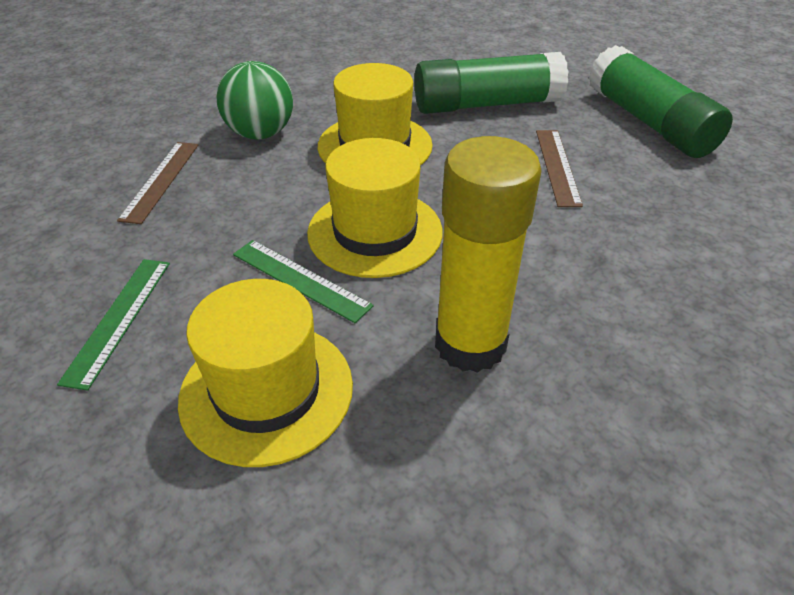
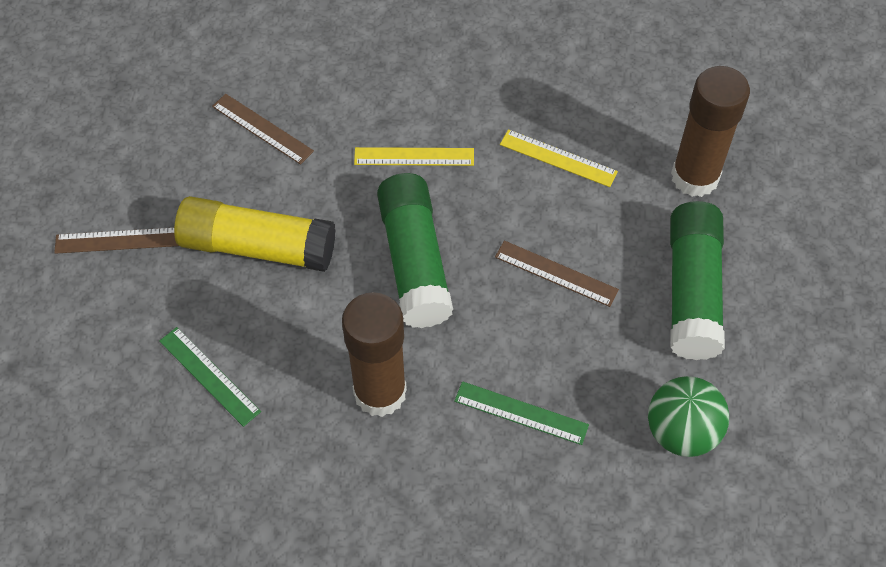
brown glue stick: none = 0 -> [342,292,407,417] [671,66,750,197] = 2
brown ruler: [117,142,198,224] [536,130,583,207] = 2 -> [54,228,179,254] [212,94,314,165] [495,240,619,307] = 3
yellow hat: [178,279,353,467] [307,138,443,278] [318,63,433,165] = 3 -> none = 0
yellow ruler: none = 0 -> [354,147,474,166] [500,129,618,187] = 2

